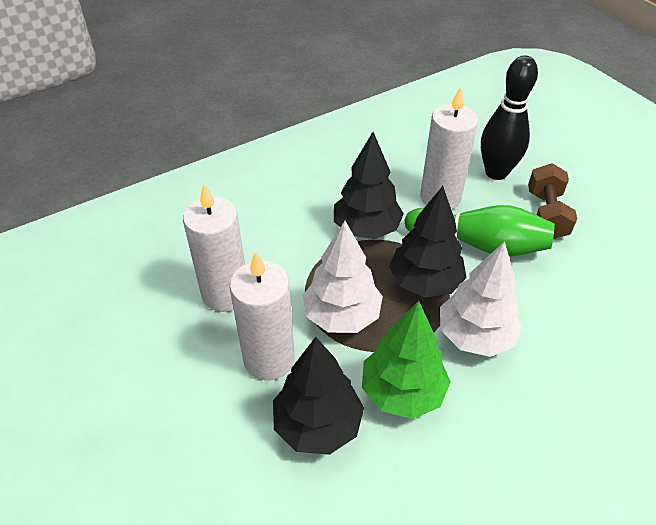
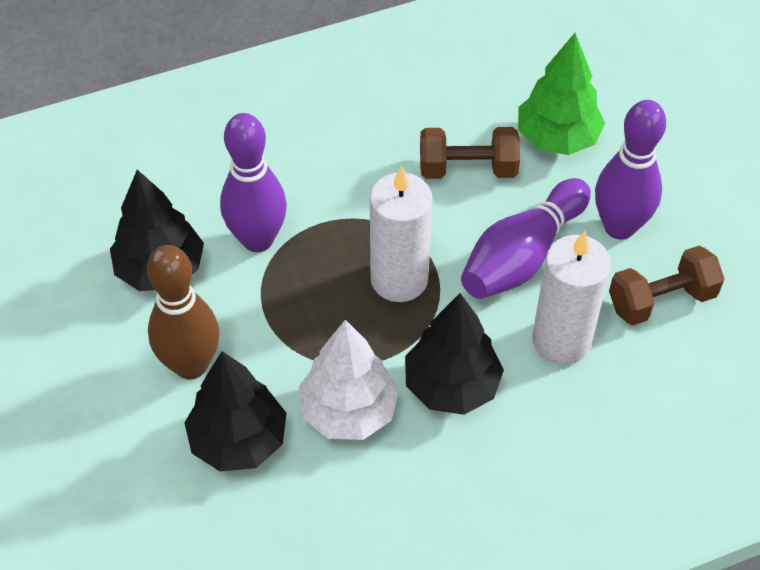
black bowling pin: [481,55,538,180] = 1 -> none = 0
brown bowling pin: none = 0 -> [147,245,219,379] = 1
brown dumbbell: [528,163,577,239] = 1 -> [420,127,520,179] [609,246,724,325] = 2
green bowling pin: [405,205,555,256] = 1 -> none = 0
purple bowling pin: none = 0 -> [220,113,287,252] [461,178,591,299] [595,100,666,240] = 3
white candle: [183,183,245,312] [229,251,295,380] [420,87,478,210] = 3 -> [370,166,433,302] [532,231,611,365] = 2
white tree: [303,221,383,333] [440,241,523,357] = 2 -> [298,320,399,440] = 1

